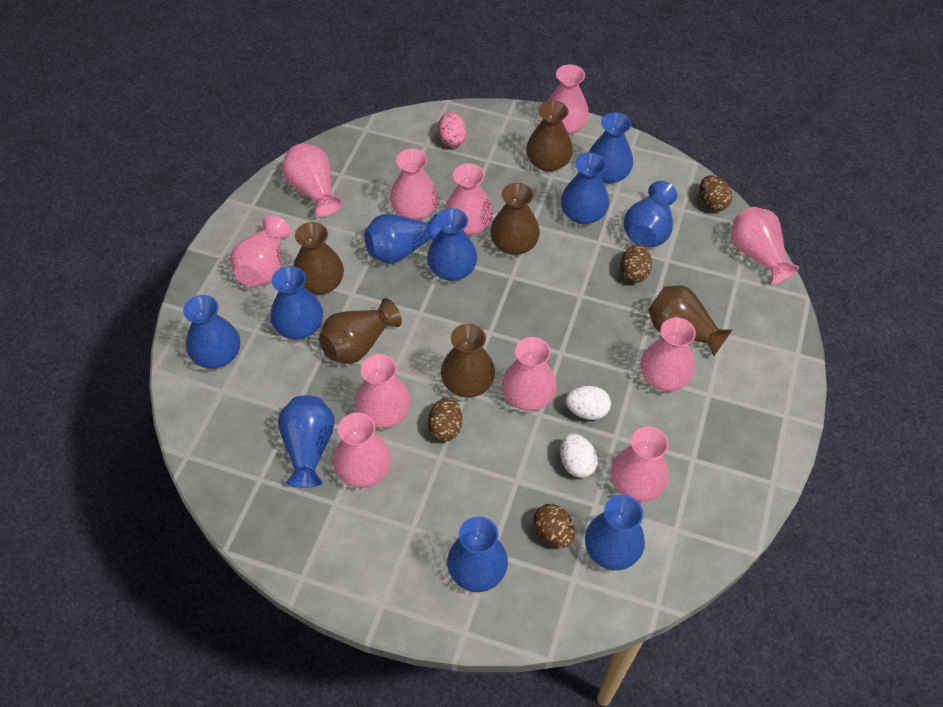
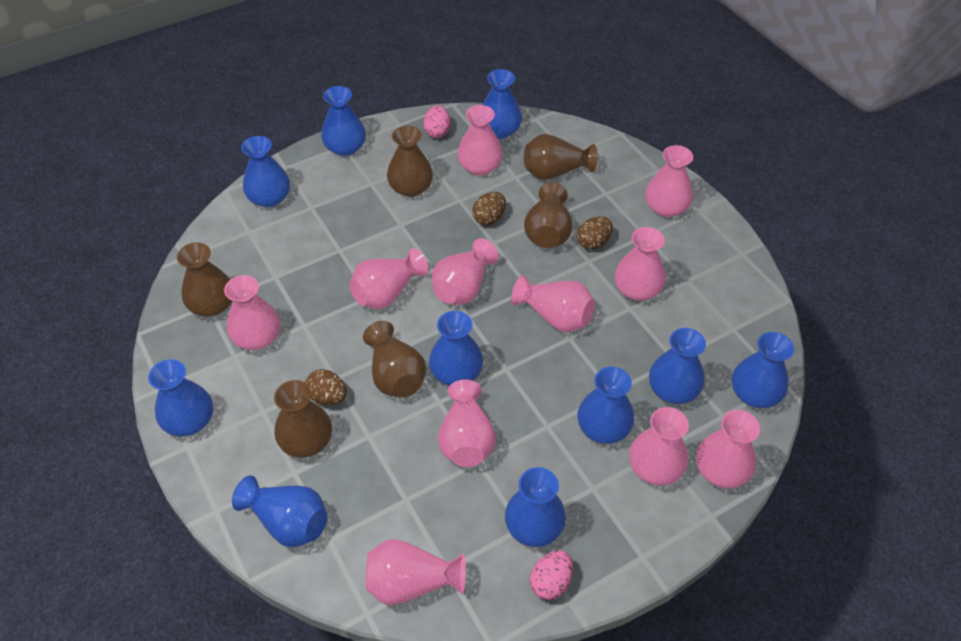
brown egg: [428,397,462,442] [533,504,575,548] [620,244,652,283] [700,175,732,211] = 4 -> [305,369,347,405] [472,192,506,225] [577,217,613,250] = 3
pink egg: [438,112,467,147] = 1 -> [423,105,450,138] [530,550,573,600] = 2
white egg: [560,434,598,478] [566,386,611,420] = 2 -> none = 0

